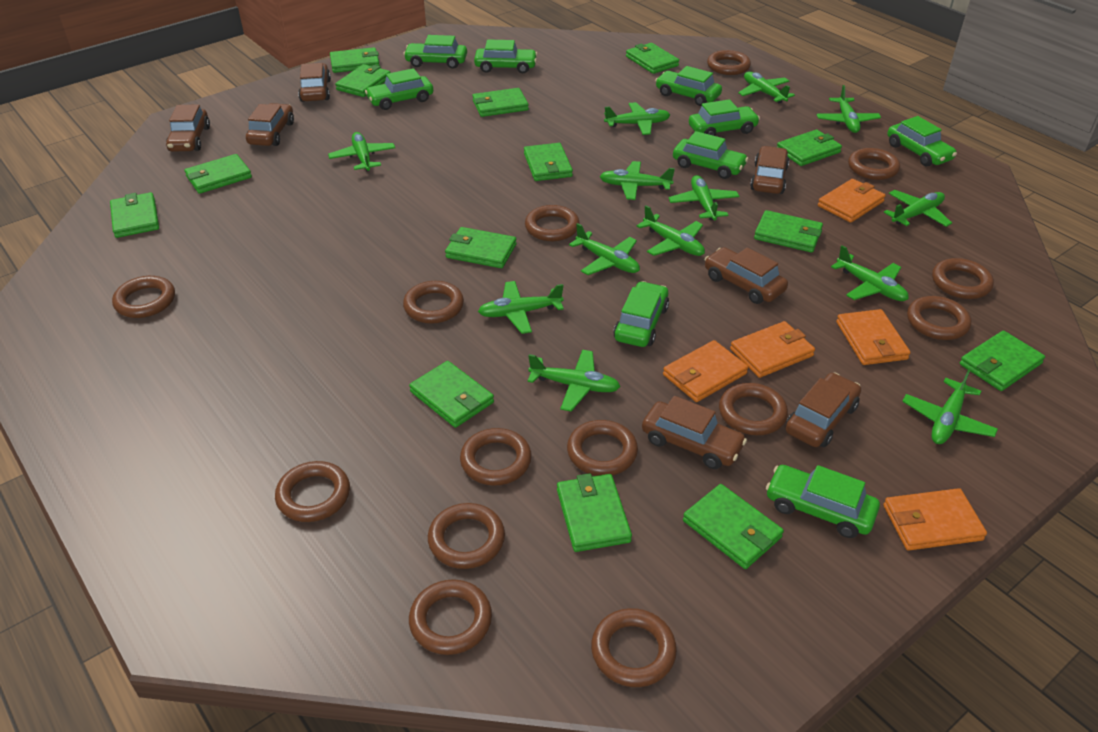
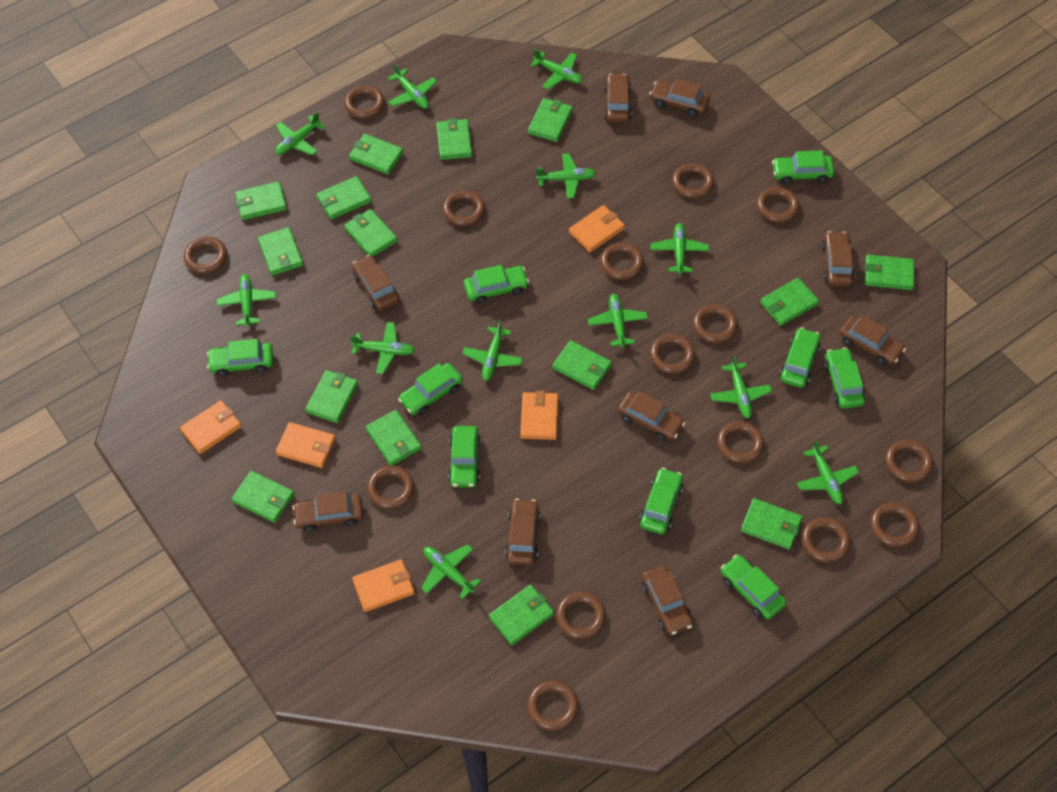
brown car: [166,104,210,152] [246,103,294,146] [298,63,331,102] [642,396,747,469] [704,247,788,304] [750,146,789,194] [786,373,861,447] = 7 -> [293,491,363,532] [352,255,399,311] [505,499,541,565] [604,74,632,122] [618,391,685,442] [642,565,693,635] [649,79,710,117] [822,231,854,286] [839,315,906,366] = 9
brown ring: [112,276,175,318] [275,461,350,522] [403,281,464,324] [409,579,492,655] [428,503,505,569] [460,428,532,485] [525,205,580,241] [567,420,638,476] [591,608,677,687] [707,50,751,75] [719,383,788,435] [848,148,900,180] [907,296,971,340] [932,258,994,299] = 14 -> [184,237,227,274] [344,85,385,119] [367,465,415,509] [442,190,485,226] [527,680,579,731] [556,592,606,639] [600,243,644,280] [650,334,695,374] [672,163,714,199] [693,304,738,343] [717,421,764,464] [756,187,799,223] [801,517,851,563] [870,502,919,547] [885,439,933,483] = 15
green plane: [328,132,395,172] [478,281,564,334] [527,350,621,412] [569,223,640,275] [599,161,675,200] [604,102,670,135] [637,205,705,256] [668,175,739,220] [738,72,795,103] [817,85,881,133] [831,245,909,301] [883,190,952,227] [902,369,998,444] = 13 -> [217,274,276,327] [275,112,325,155] [350,322,415,374] [388,64,437,109] [421,544,481,599] [462,320,523,381] [530,49,583,89] [536,153,596,199] [588,294,648,348] [651,223,709,275] [710,355,772,419] [797,440,859,505] = 12
green wallet: [110,192,159,238] [185,154,252,194] [330,47,380,73] [335,64,391,97] [409,361,494,428] [445,227,517,268] [472,88,529,117] [524,143,573,181] [557,473,632,552] [626,43,679,74] [683,484,784,569] [754,210,823,252] [777,130,842,166] [960,330,1045,391] = 14 -> [231,471,294,523] [235,181,287,220] [258,227,303,275] [305,370,358,423] [316,176,371,219] [344,209,398,257] [349,134,403,174] [366,410,422,465] [436,118,472,160] [489,585,554,645] [528,98,573,142] [552,340,612,390] [741,498,802,550] [760,278,819,326] [865,255,914,290] = 15

